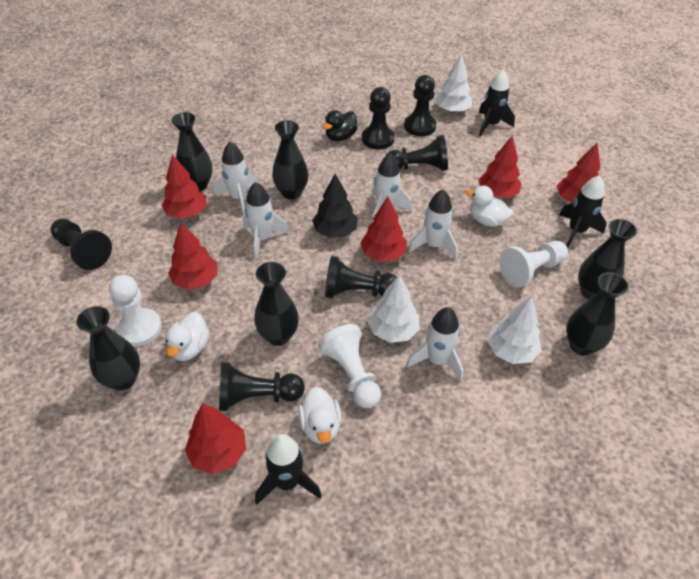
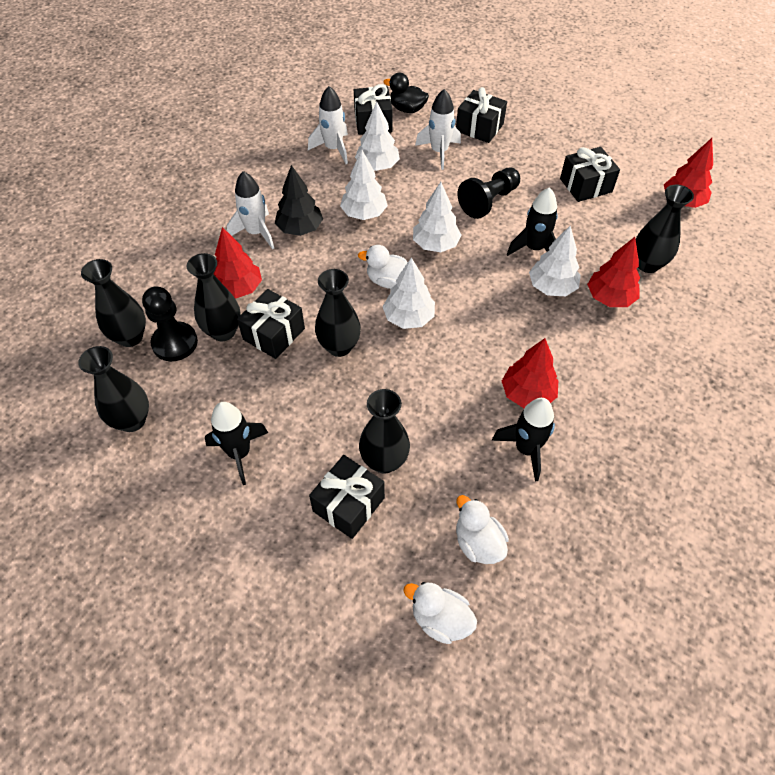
black gift: none = 0 -> [237,289,305,359] [309,455,385,539] [354,84,393,135] [456,87,507,143] [560,147,620,202] = 5
black pawn: [50,219,112,270] [219,362,305,411] [325,256,397,298] [362,87,395,149] [386,135,448,171] [404,75,437,136] = 6 -> [142,286,198,361] [458,167,520,219] = 2
red tree: [162,154,206,219] [168,222,217,290] [185,403,246,474] [360,197,407,262] [478,136,522,198] [557,143,600,203] = 6 -> [214,227,262,299] [502,338,558,408] [587,237,640,307] [664,138,713,208] = 4
white pawn: [109,275,162,347] [318,324,381,408] [499,241,568,288] = 3 -> none = 0
white rocket: [214,142,258,215] [243,182,289,259] [372,154,412,222] [406,307,463,382] [408,189,458,259] = 5 -> [227,171,274,249] [308,86,348,164] [415,89,461,170] = 3
white tree: [368,274,420,343] [435,53,472,113] [487,296,542,364] = 3 -> [340,150,388,220] [355,102,400,171] [383,257,435,329] [413,182,461,252] [529,226,581,296] = 5

